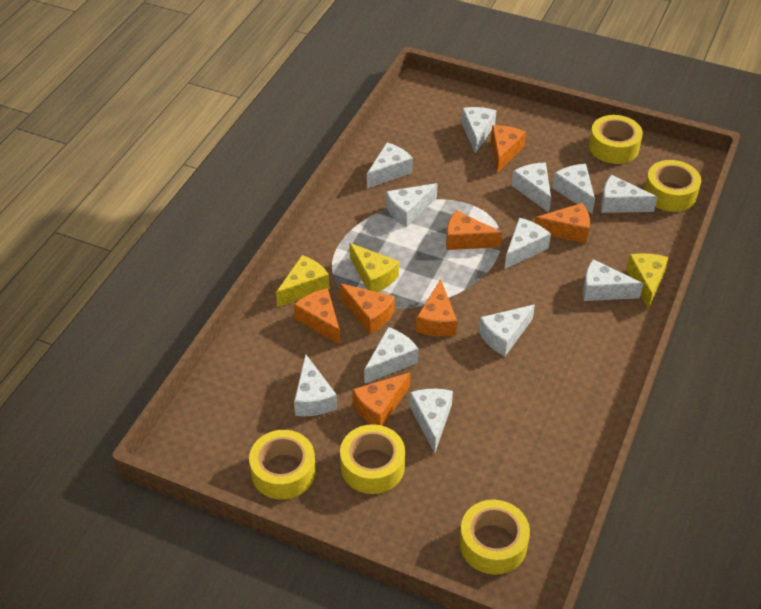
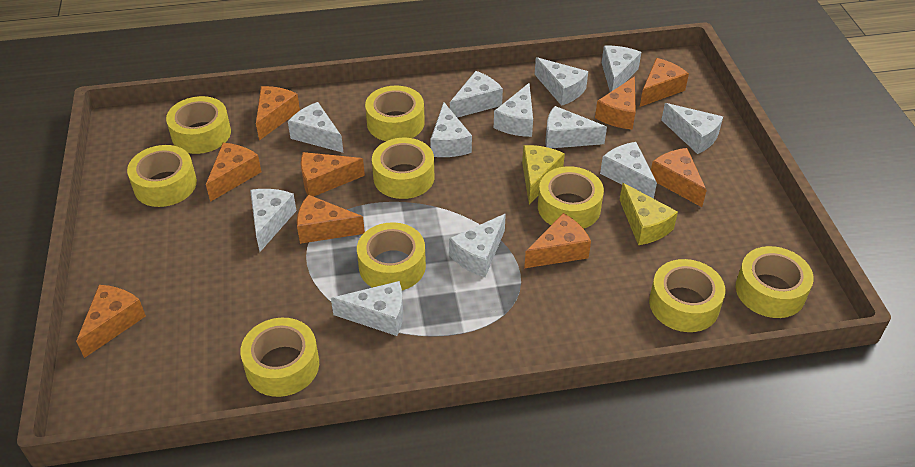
orange cheese: [294,288,341,345] [340,283,395,335] [352,373,410,426] [416,279,457,336] [446,210,502,250] [491,125,526,173] [535,203,590,243] = 7 -> [76,285,146,358] [206,143,261,202] [256,86,300,140] [297,195,365,244] [301,152,365,197] [524,213,591,268] [595,76,636,130] [640,58,689,107] [651,148,707,207] = 9
yellow cheese: [276,255,330,307] [349,243,399,292] [626,253,669,309] = 3 -> [522,145,565,204] [620,183,678,245] = 2
yellow tape: [249,430,316,500] [340,424,405,494] [459,500,530,575] [589,115,643,164] [644,160,701,212] = 5 -> [127,145,197,207] [166,96,231,154] [240,318,319,397] [357,222,426,290] [365,85,425,141] [372,138,434,199] [538,166,604,229] [649,259,726,332] [736,246,814,318] = 9

